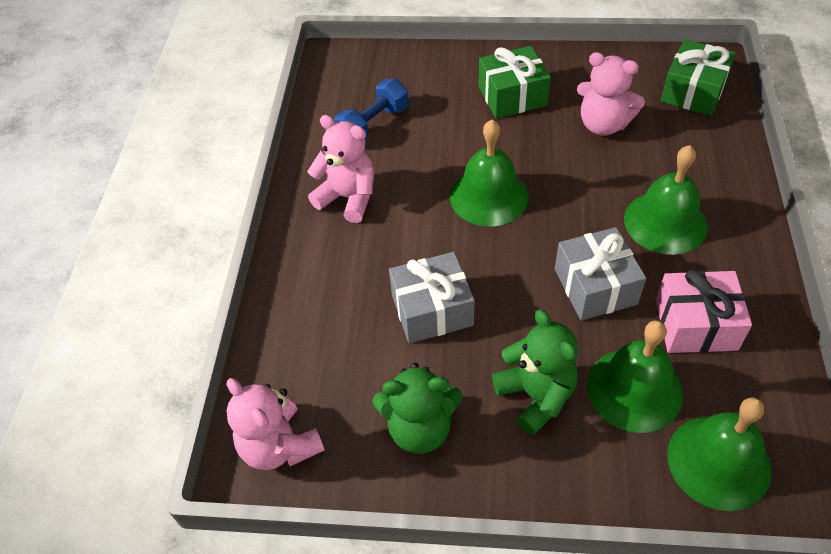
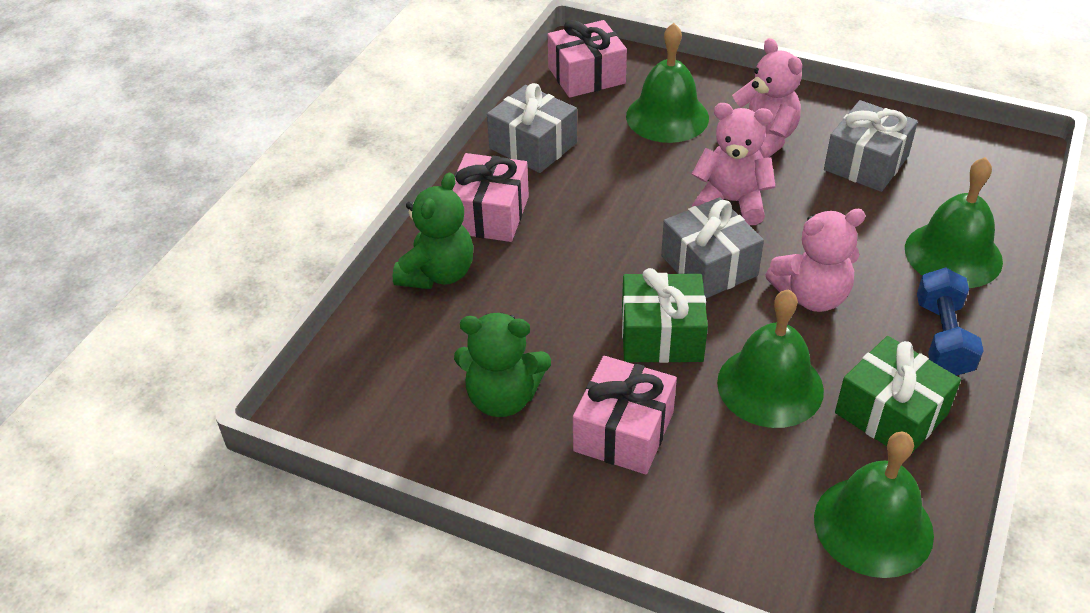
grey gift: [389,252,475,343] [555,227,646,321] = 2 -> [487,83,577,173] [661,197,764,298] [824,100,918,192] = 3
pink gift: [656,270,752,353] = 1 -> [453,153,529,242] [548,20,627,98] [573,356,677,474] = 3

